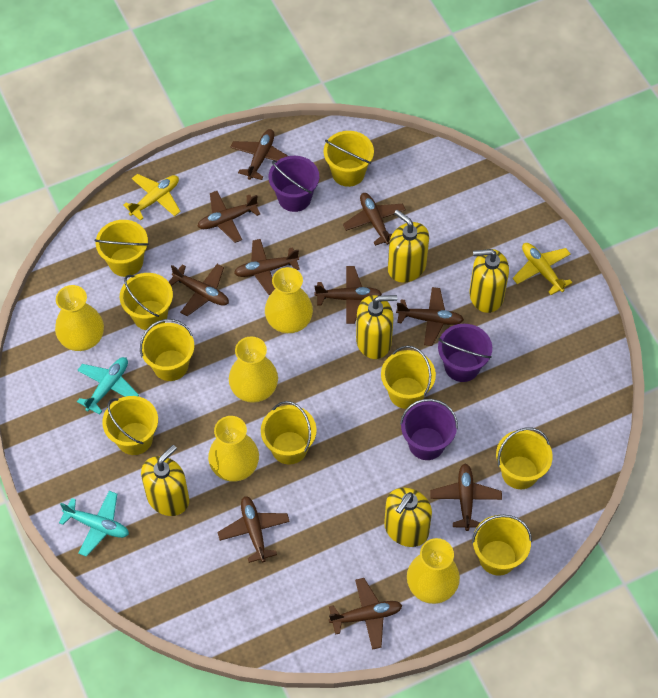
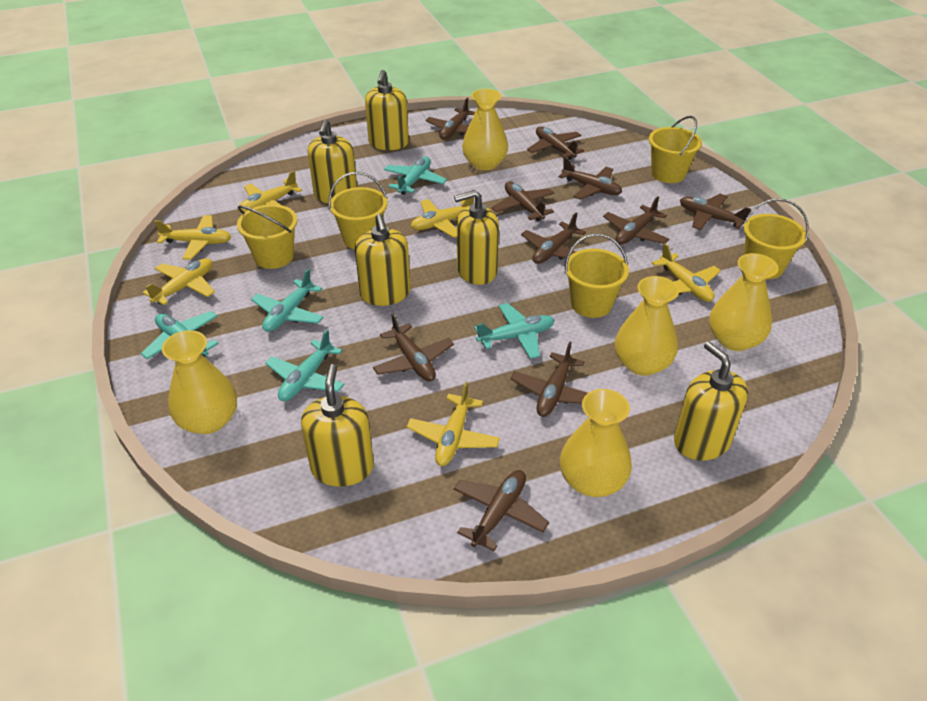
purple bucket: [268,156,319,212] [400,399,458,460] [438,324,492,382] = 3 -> none = 0
turquoise plane: [59,491,129,557] [77,357,139,415] = 2 -> [141,311,219,359] [251,269,324,332] [265,329,345,401] [384,157,447,195] [474,303,554,359] = 5
yellow bucket: [94,220,149,277] [102,396,158,455] [120,273,173,330] [140,319,195,381] [261,401,317,464] [324,131,374,187] [381,346,436,409] [472,515,532,576] [496,428,553,489] = 9 -> [237,204,297,269] [328,172,388,249] [565,234,629,318] [649,116,702,183] [743,198,809,279] = 5
yellow plane: [123,174,181,221] [513,243,572,295] = 2 -> [143,258,215,305] [154,215,231,260] [238,171,302,212] [407,382,500,466] [411,197,474,238] [652,243,721,302] = 6
yellow soap dispenser: [141,445,189,516] [356,295,397,359] [384,487,432,547] [388,210,429,283] [470,249,509,313] = 5 -> [301,364,374,487] [308,119,357,203] [355,214,411,306] [365,70,409,150] [454,190,499,285] [674,341,748,461] = 6

